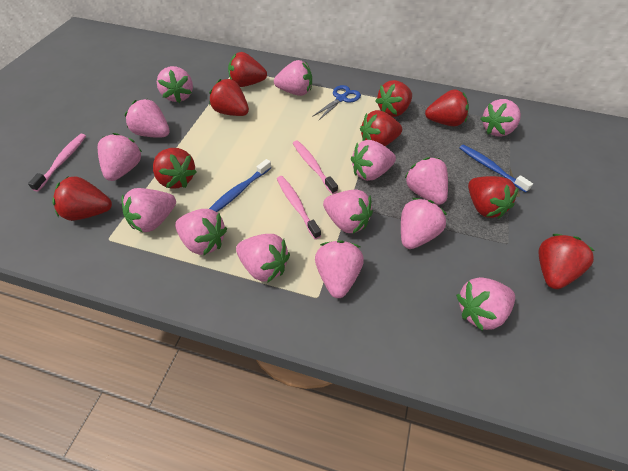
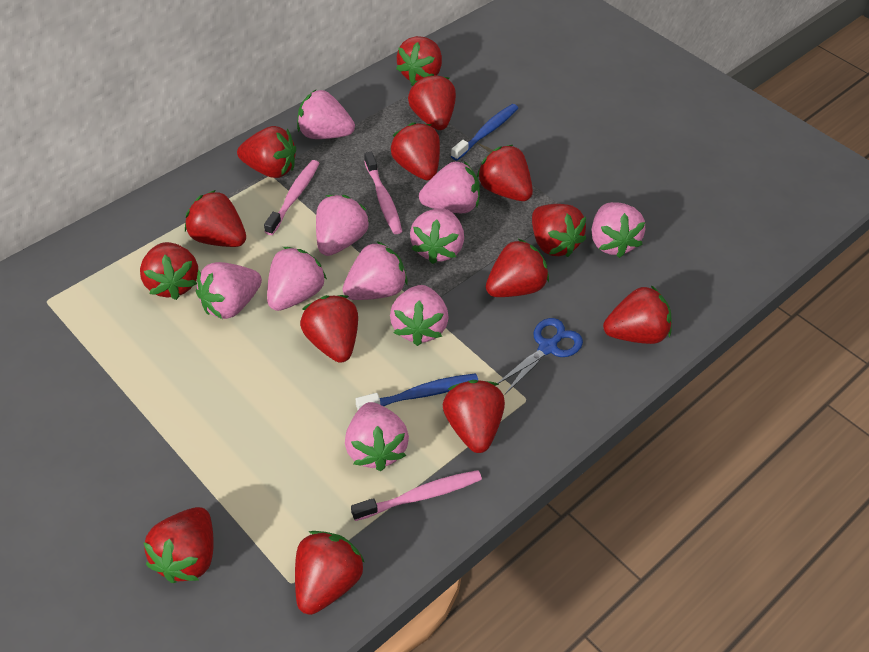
pink strawberry: [98,133,142,181] [121,188,176,233] [125,99,170,138] [157,66,193,103] [175,209,227,256] [236,234,290,283] [274,60,312,96] [315,240,364,298] [323,189,373,233] [351,140,396,181] [401,198,447,249] [405,157,448,205] [456,277,515,331] [481,99,521,137] = 14 -> [196,262,262,319] [267,247,327,311] [297,90,355,139] [316,195,370,256] [343,241,408,300] [345,402,409,471] [390,285,448,346] [410,208,464,264] [419,161,480,213] [592,202,645,258] = 10
red strawberry: [52,176,112,221] [153,148,197,189] [209,79,249,116] [228,52,267,87] [360,110,402,146] [376,80,412,117] [425,89,469,126] [468,176,518,219] [538,234,595,289] = 9 -> [140,242,198,300] [144,507,214,583] [185,190,246,247] [237,126,296,178] [295,531,364,615] [300,295,358,363] [391,122,440,180] [396,36,442,83] [408,73,456,130] [443,380,505,453] [477,145,533,201] [486,239,549,297] [532,204,586,257] [603,285,672,344] = 14

